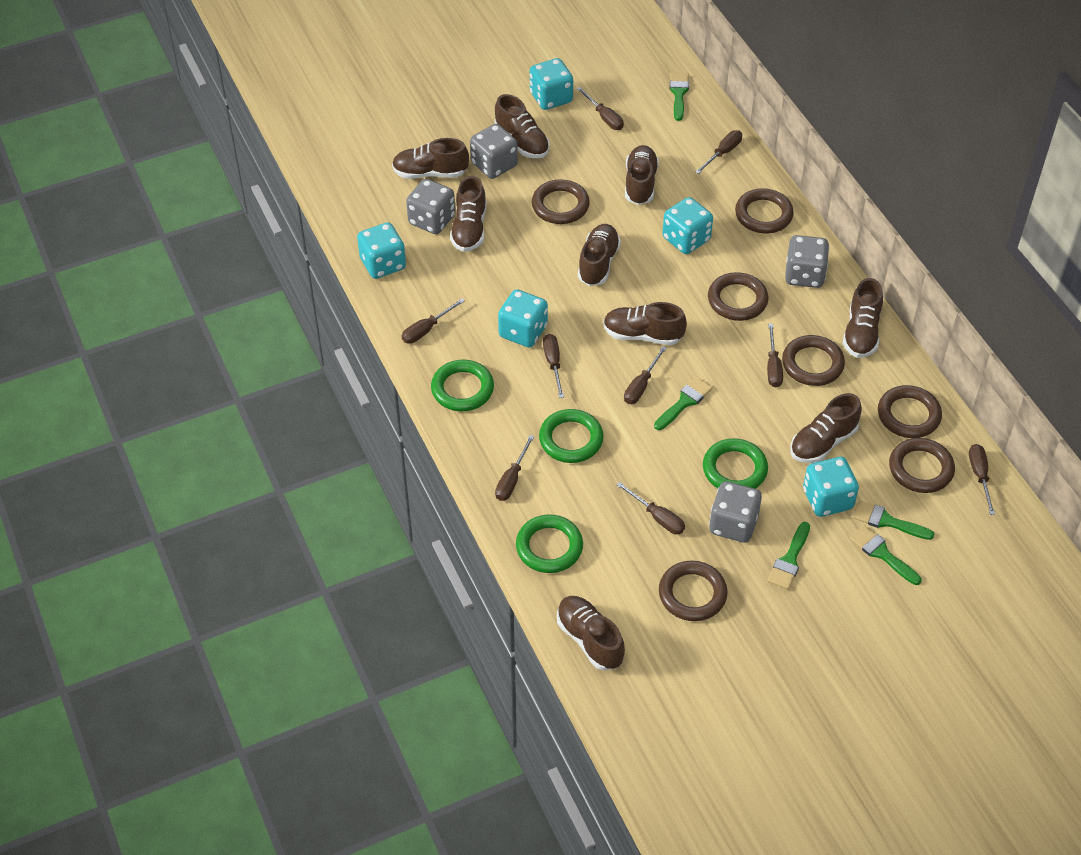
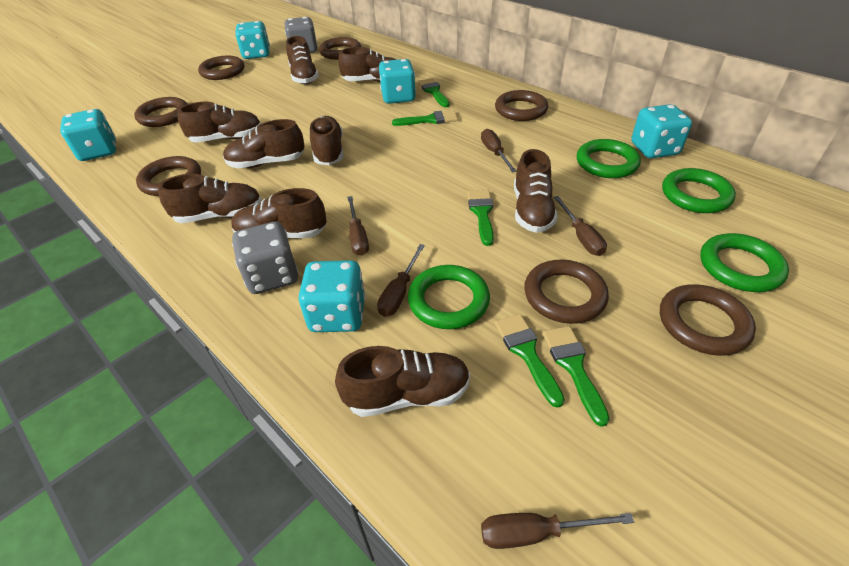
brown screwdriver: [402,298,465,344] [495,435,534,501] [543,334,564,398] [577,87,624,130] [616,482,685,534] [624,346,667,404] [695,130,742,174] [767,323,783,388] [969,444,995,515] = 9 -> [347,196,369,256] [377,244,425,317] [481,129,517,172] [481,513,634,549] [554,196,607,256] = 5
grey dice: [406,179,455,234] [470,124,518,179] [709,481,762,543] [785,235,829,288] = 4 -> [232,222,298,294] [285,17,317,53] = 2

